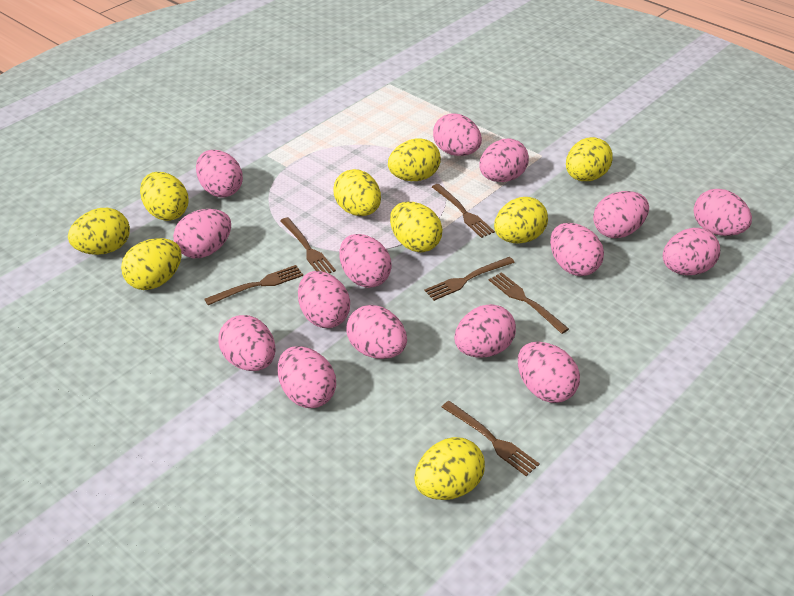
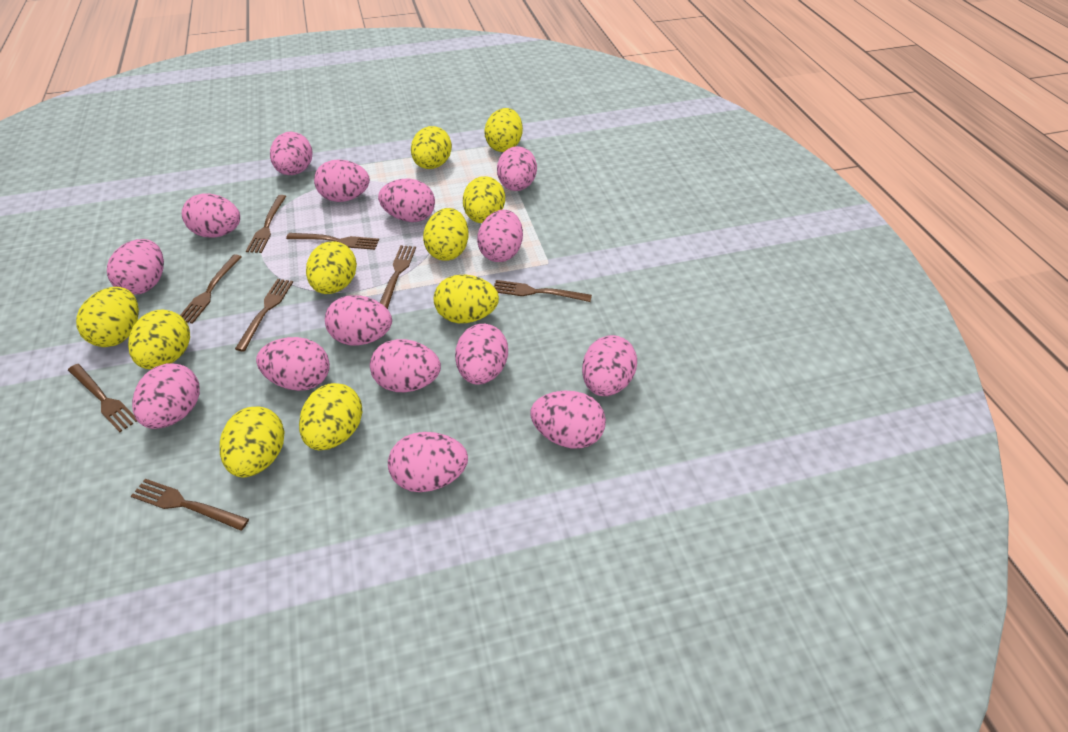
brown fork: [204,265,303,305] [280,217,336,274] [425,257,515,301] [432,184,495,238] [442,401,540,476] [489,272,569,334] = 6 -> [68,364,137,432] [131,479,249,531] [180,254,242,324] [235,279,293,351] [246,195,286,253] [286,233,379,250] [380,245,416,309] [494,280,592,302] = 8
yellow egg: [68,208,130,255] [121,238,182,290] [140,172,188,221] [333,169,381,216] [388,138,441,181] [390,202,442,252] [414,437,485,500] [494,197,548,244] [566,137,613,181] = 9 -> [76,287,139,347] [128,310,190,369] [220,407,285,477] [299,383,362,450] [306,241,357,294] [411,126,452,169] [423,208,469,261] [434,275,499,323] [463,176,505,223] [485,108,523,152] = 10

